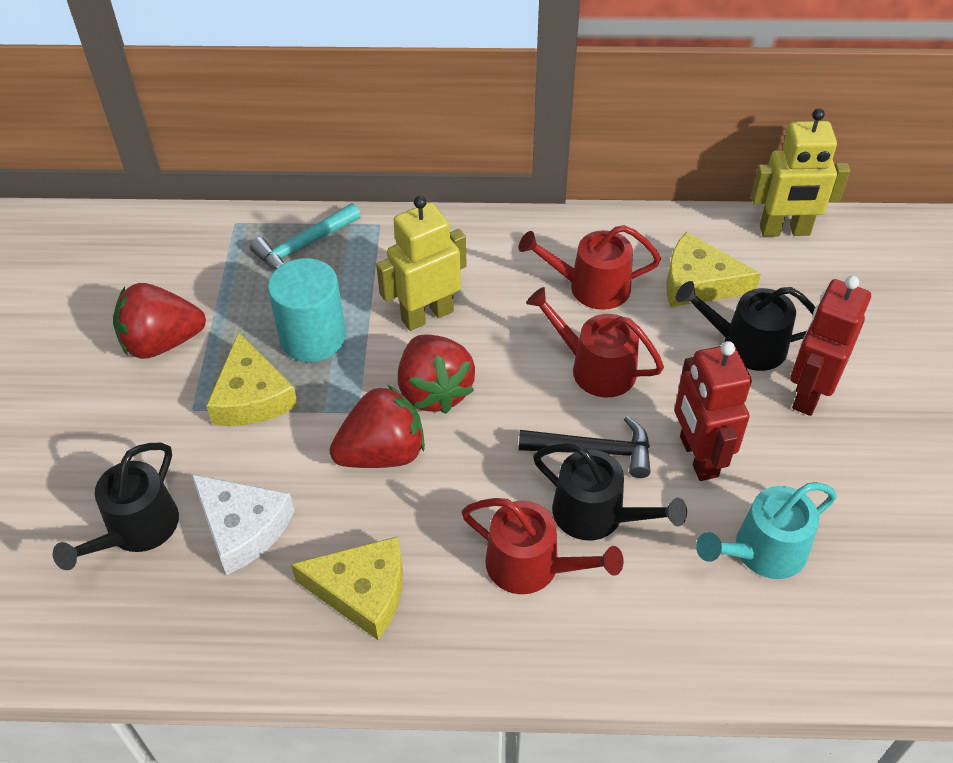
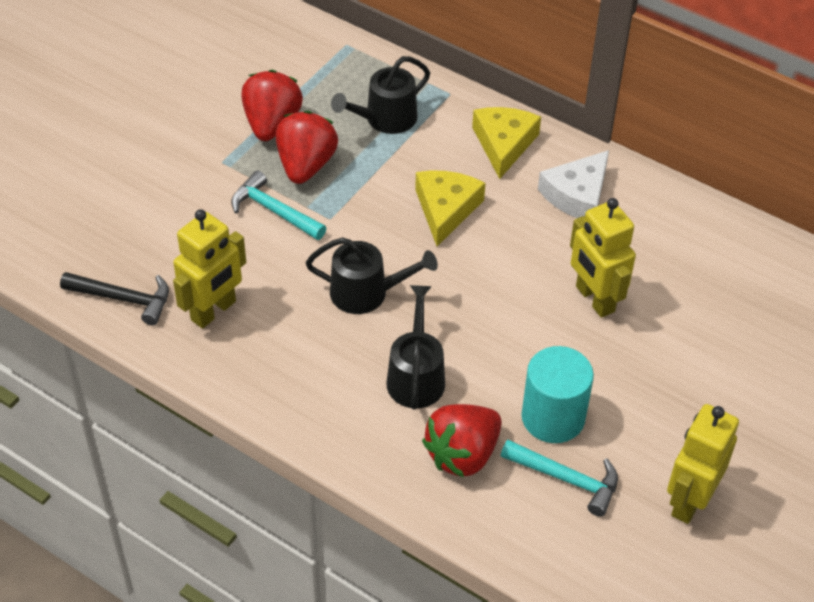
red robot: [674,341,752,481] [790,276,871,416] = 2 -> none = 0
red watering can: [461,498,623,594] [518,225,661,310] [526,287,664,397] = 3 -> none = 0
turquoise hammer: [250,203,361,270] = 1 -> [231,171,326,240] [501,440,618,517] = 2
turquoise watering can: [696,482,837,579] = 1 -> none = 0
yellow cheese: [206,332,298,426] [291,536,403,640] [667,232,761,307] = 3 -> [415,170,486,246] [472,107,541,179] = 2
yellow robot: [376,196,467,331] [751,108,850,237] = 2 -> [173,209,246,329] [570,198,636,318] [667,404,739,524] = 3

